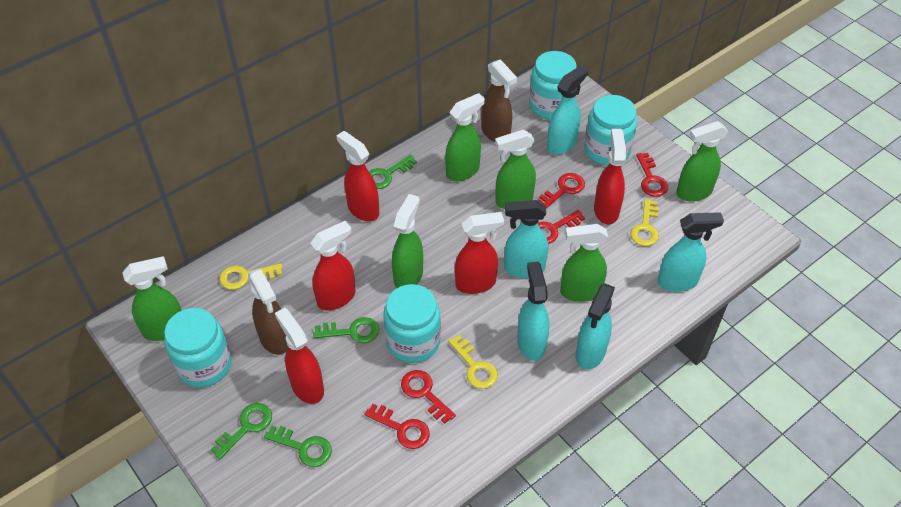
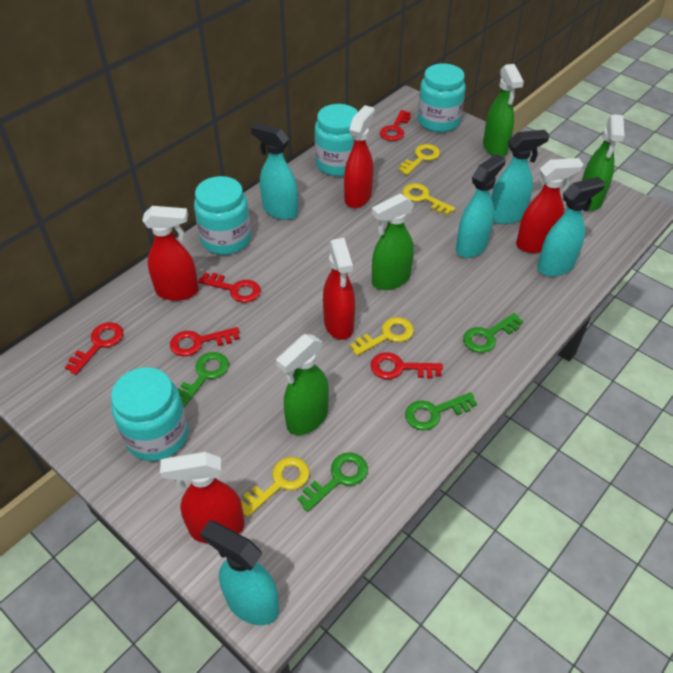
brown spray bottle: [248,269,288,355] [481,59,517,142] = 2 -> none = 0
green spray bottle: [122,256,182,341] [392,194,423,288] [445,93,485,181] [495,130,536,209] [560,224,608,302] [676,121,728,201] = 6 -> [276,334,329,435] [372,194,414,290] [483,64,524,157] [582,114,624,211] = 4
yellow key: [219,263,283,290] [448,335,498,389] [630,199,659,246] = 3 -> [241,457,310,517] [350,317,414,356] [399,144,440,175] [402,183,455,215] = 4

